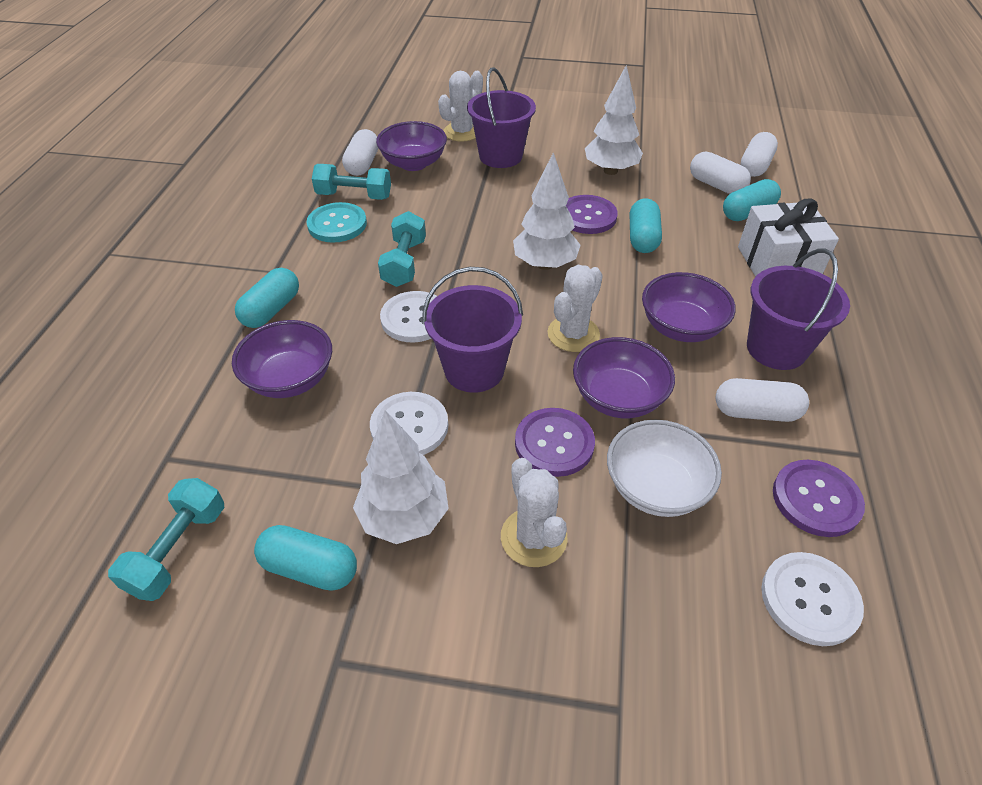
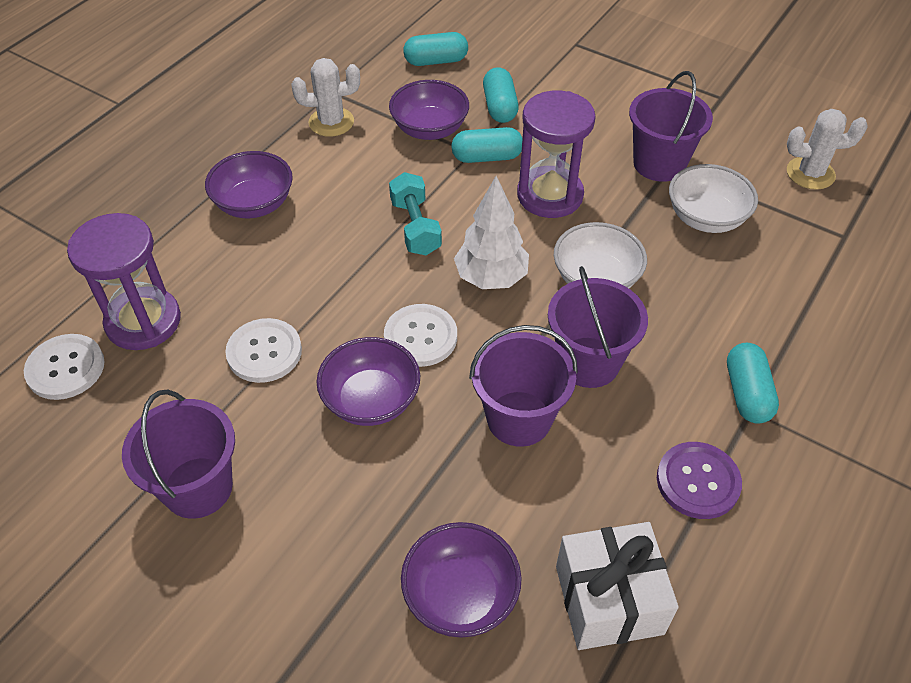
purple bucket: [422,267,523,393] [467,68,536,168] [747,249,850,370] = 3 -> [122,390,235,519] [469,325,578,447] [548,266,648,388] [629,71,713,182] = 4
purple button: [515,408,595,477] [566,195,618,234] [773,460,865,537] = 3 -> [657,442,742,519] = 1
purple hourglass: none = 0 -> [67,213,181,350] [517,91,596,218] = 2
turquoise button: [306,202,367,243] = 1 -> none = 0
turquoise dumbbell: [108,478,224,601] [312,164,391,200] [378,211,426,287] = 3 -> [389,172,442,255] = 1
white bowl: [607,420,722,517] = 1 -> [554,222,647,288] [669,164,758,233] = 2
white cactus: [438,71,483,142] [501,458,567,567] [547,265,603,352] = 3 -> [292,58,360,137] [787,109,868,190] = 2
white capsule: [342,129,379,176] [690,152,751,194] [716,378,809,422] [741,132,778,177] = 4 -> none = 0
white tree: [353,410,449,544] [513,152,581,270] [585,65,643,175] = 3 -> [454,176,529,289] = 1

